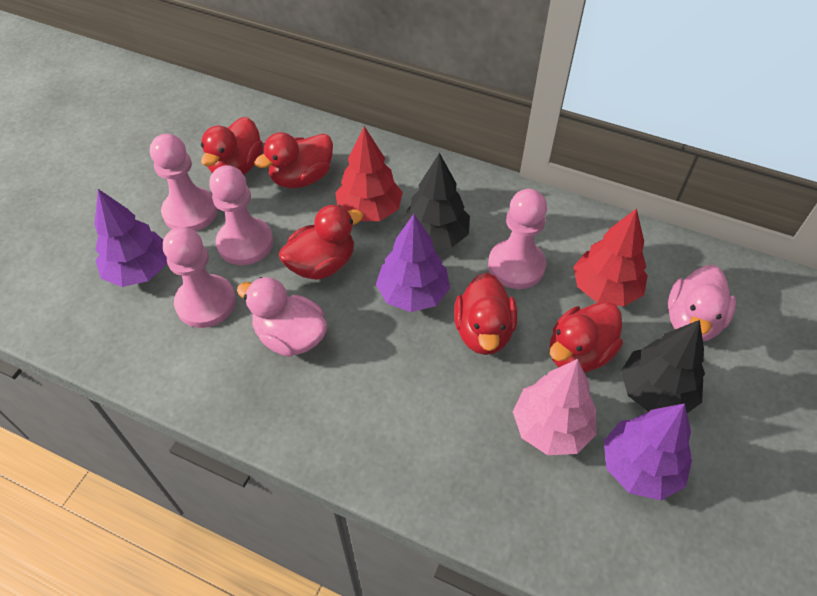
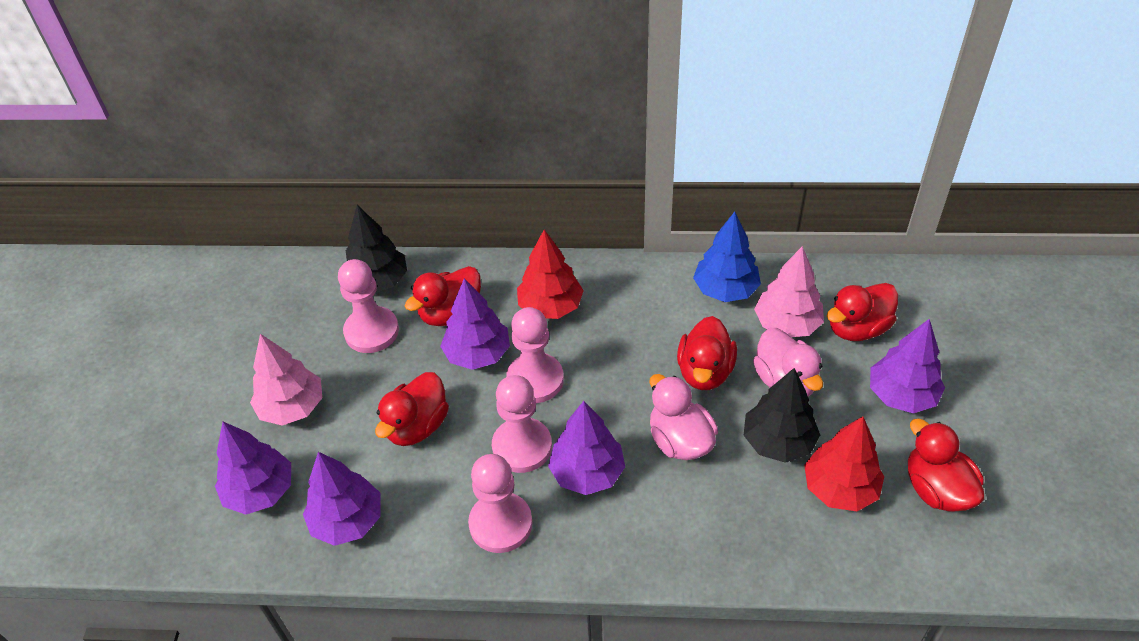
blue tree: none = 0 -> [693,212,761,302] = 1
pink tree: [513,359,597,455] = 1 -> [250,334,322,426] [754,246,824,337] = 2
purple tree: [94,189,167,287] [376,214,450,312] [604,403,692,500] = 3 -> [215,422,291,515] [303,452,381,546] [440,278,510,370] [548,401,625,495] [870,319,945,413] = 5

